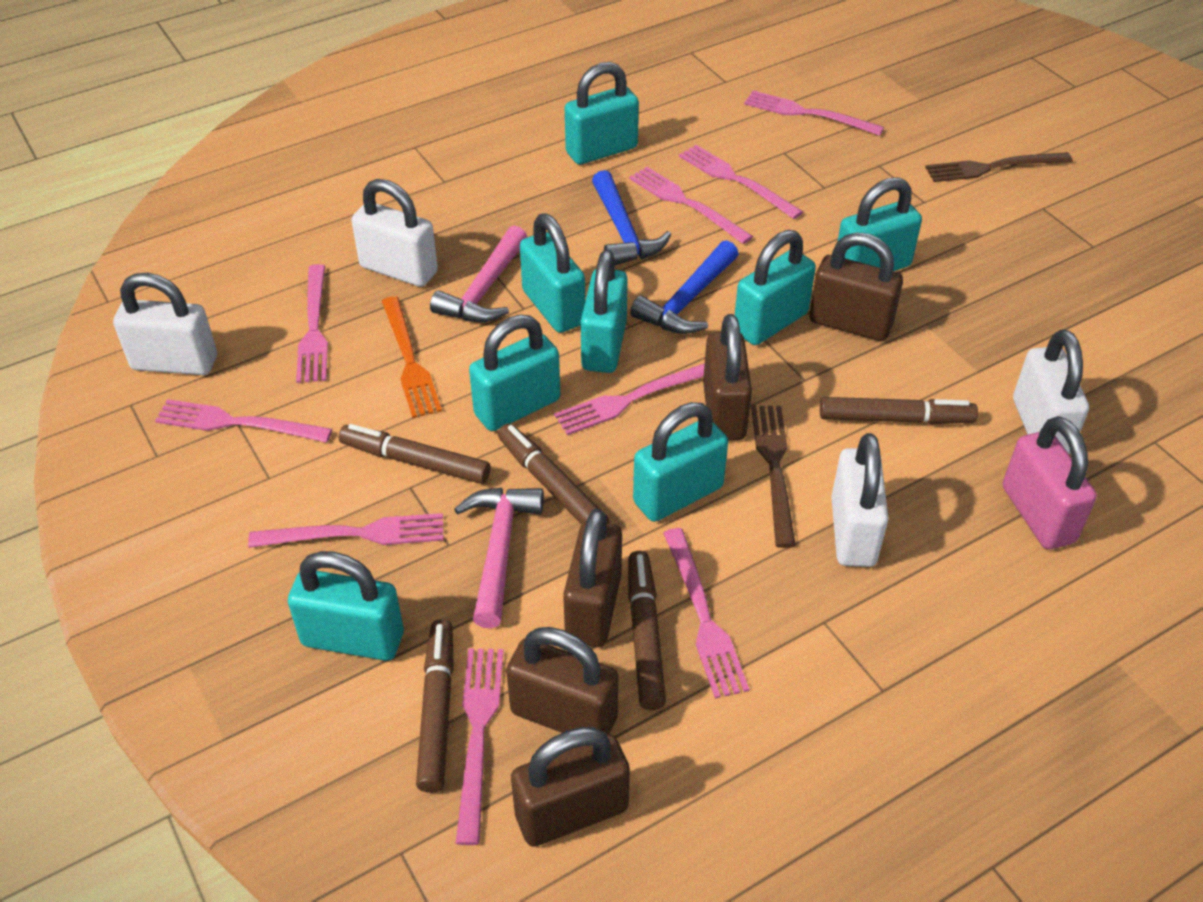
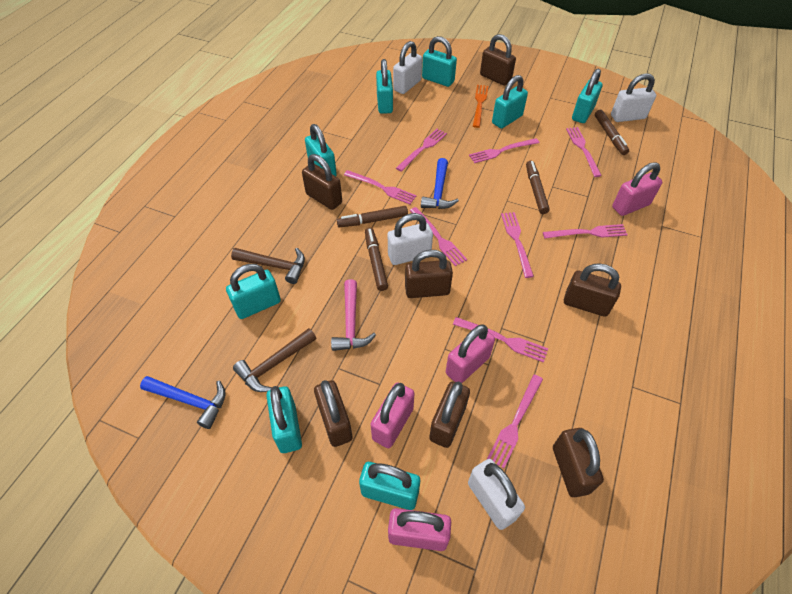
brown fork: [751,406,796,548] [925,152,1073,182] = 2 -> none = 0
brown hammer: none = 0 -> [231,248,305,284] [233,328,316,392] = 2
brown marker: [339,424,490,484] [416,619,454,793] [498,424,609,524] [628,551,666,710] [820,397,978,424] = 5 -> [337,206,408,227] [365,228,388,291] [526,161,550,214] [595,110,629,155] = 4
brown padlock: [506,627,618,734] [511,727,630,847] [563,509,622,647] [703,314,752,440] [809,232,903,341] = 5 -> [302,154,342,210] [314,380,353,447] [405,250,453,298] [429,381,470,448] [480,34,516,86] [553,428,604,497] [564,263,621,317] = 7
pink hammer: [430,226,528,323] [454,488,544,628] = 2 -> [331,279,376,351] = 1
pink padlock: [1003,416,1097,549] = 1 -> [371,382,415,448] [388,508,451,551] [446,324,495,383] [612,162,662,216] = 4

